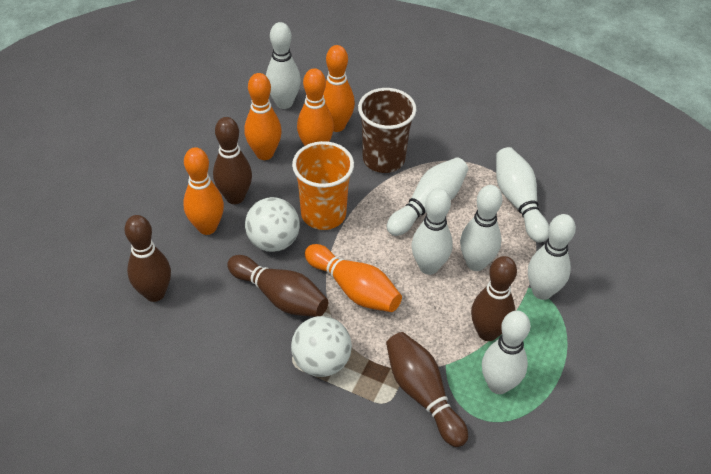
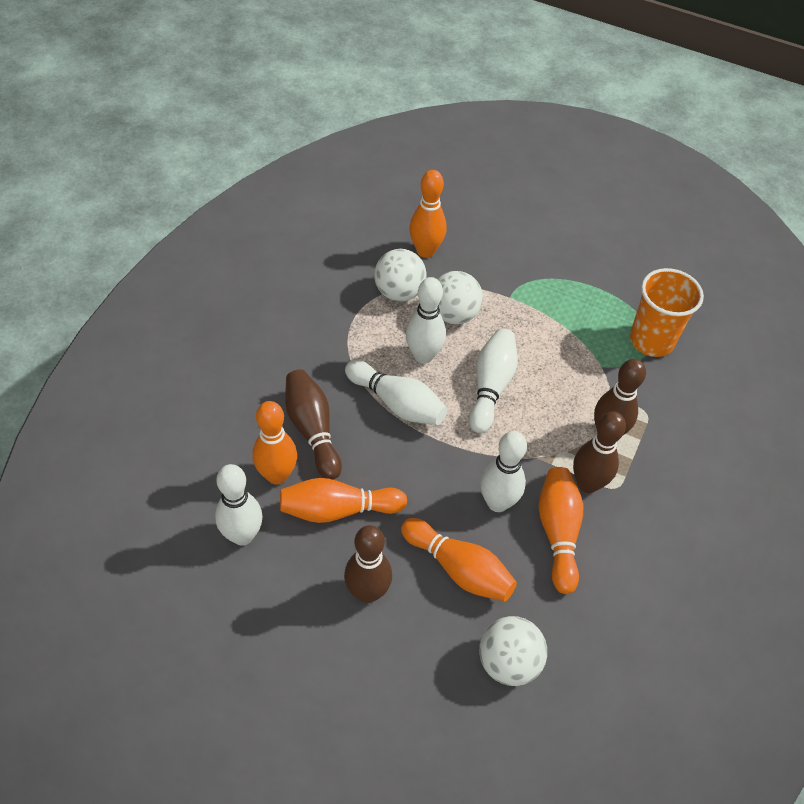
brown bowling pin: [124,215,171,302] [213,117,252,204] [227,255,328,317] [386,332,468,447] [471,256,517,341] = 5 -> [285,369,342,480] [344,525,392,603] [573,411,626,493] [594,359,646,435] = 4
brown cup: [358,88,417,173] = 1 -> none = 0
white ball: [245,197,300,252] [291,316,352,377] = 2 -> [374,249,427,302] [437,271,483,324] [479,616,547,686] = 3
white bowling pin: [266,22,301,109] [387,157,468,236] [412,188,453,275] [460,185,502,271] [482,311,531,394] [496,147,549,243] [528,214,576,300] = 7 -> [215,464,263,546] [345,360,447,425] [406,277,446,364] [469,328,518,433] [480,431,527,512] = 5

